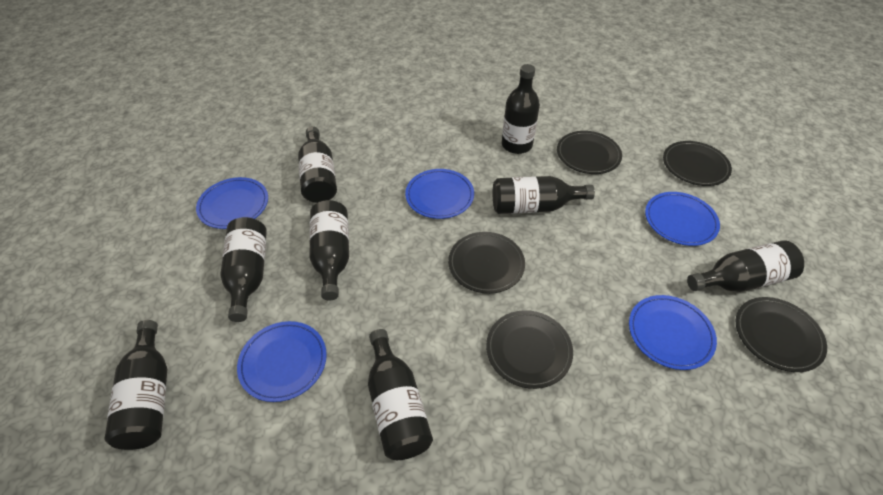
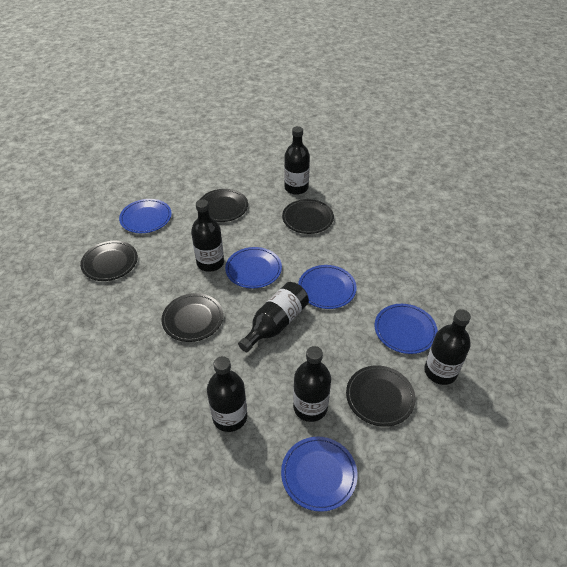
black bottle: [105,320,167,450] [220,217,267,322] [298,126,337,203] [309,200,349,300] [368,329,433,460] [493,176,595,214] [502,64,540,154] [687,240,804,292] = 8 -> [191,199,224,272] [207,356,247,432] [238,282,309,352] [284,126,310,195] [293,346,331,422] [424,309,471,385] = 6

